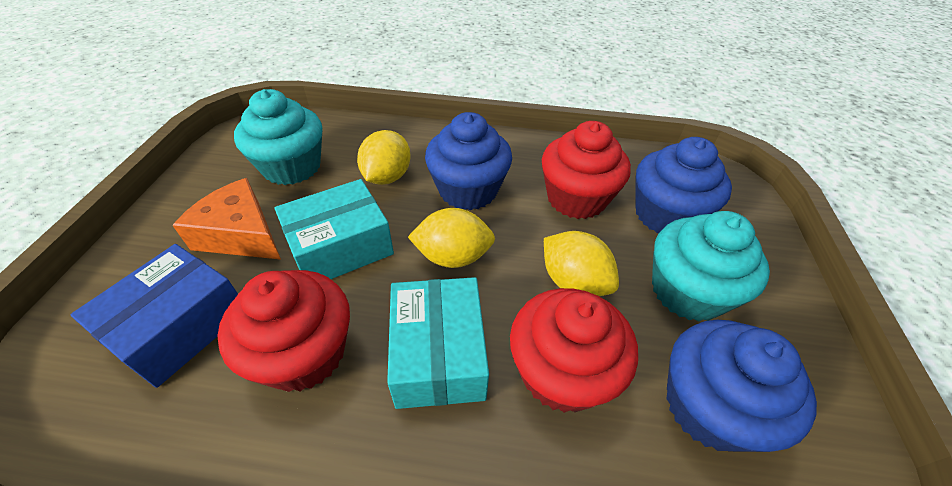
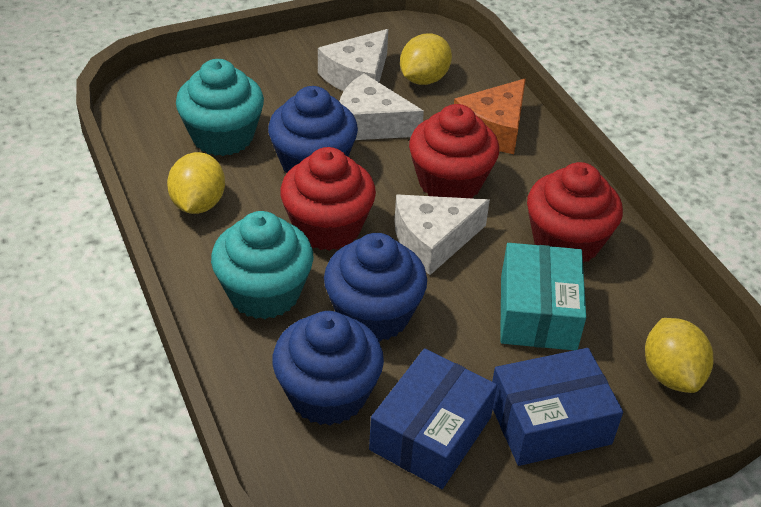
blue box: [70,244,238,388] = 1 -> [369,349,497,489] [492,348,623,466] = 2
turquoise box: [275,179,394,279] [387,277,489,409] = 2 -> [500,243,586,350] = 1
white cheese: none = 0 -> [318,29,388,91] [339,73,424,140] [395,195,490,275] = 3

